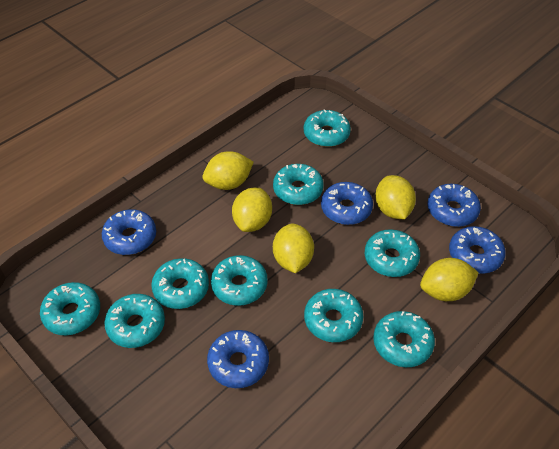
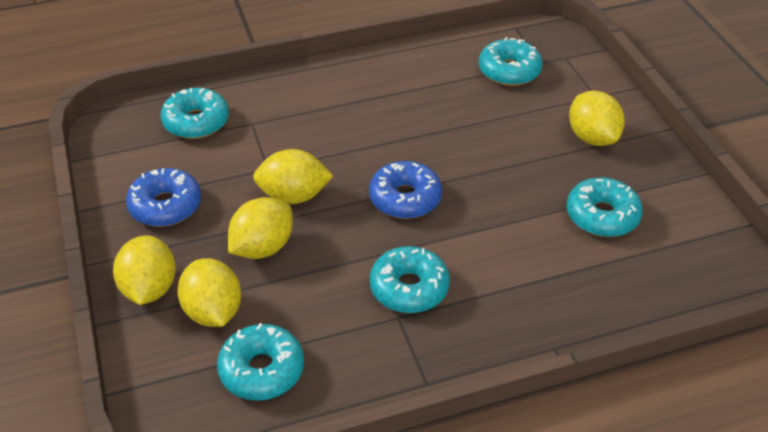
blue donut: [102,209,156,255] [207,330,269,388] [321,182,373,225] [428,184,481,227] [449,226,506,274] = 5 -> [126,168,201,227] [369,161,442,219] = 2
turquoise donut: [40,282,100,335] [104,294,165,348] [151,258,209,309] [211,255,268,306] [273,164,324,205] [304,109,351,147] [304,289,364,342] [365,229,420,277] [373,311,435,367] = 9 -> [161,88,229,139] [217,323,304,401] [370,246,450,313] [479,37,543,86] [566,177,643,237] = 5

